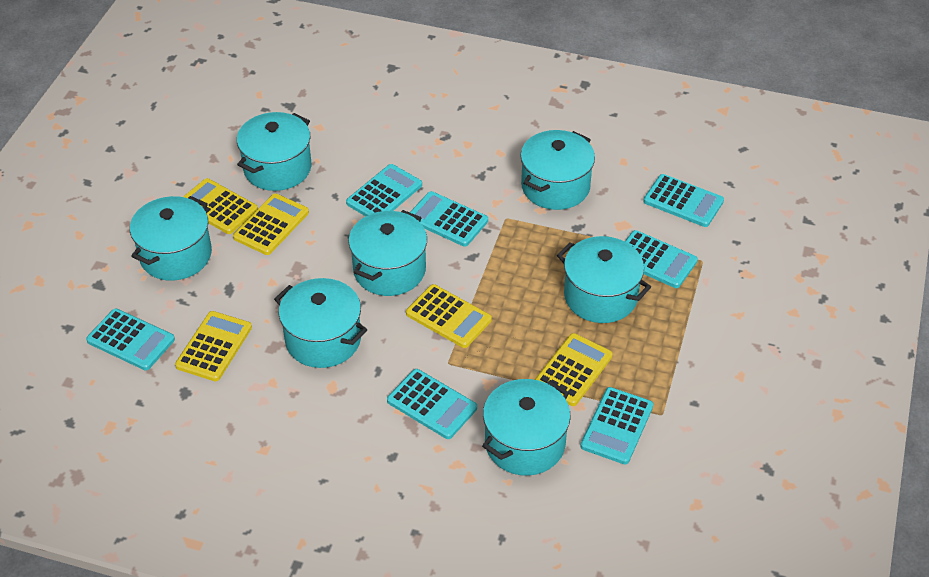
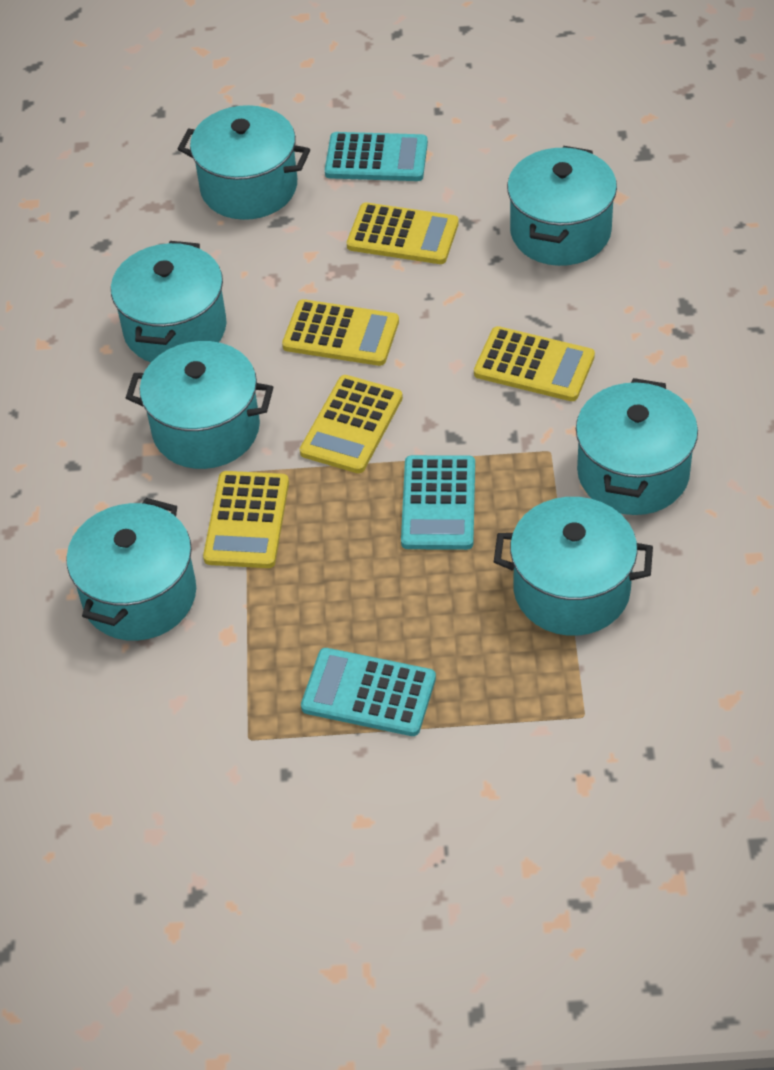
turquoise calculator: [86,309,175,370] [346,164,422,216] [387,369,477,439] [410,191,488,247] [580,387,653,464] [625,230,698,288] [643,174,724,227] = 7 -> [301,648,436,736] [325,132,428,181] [401,455,475,550] = 3

